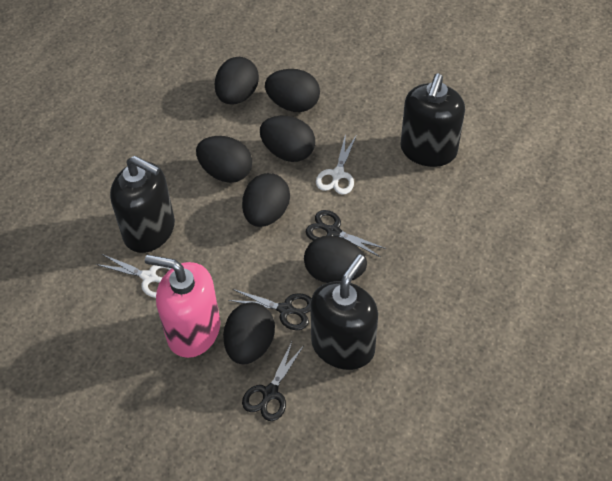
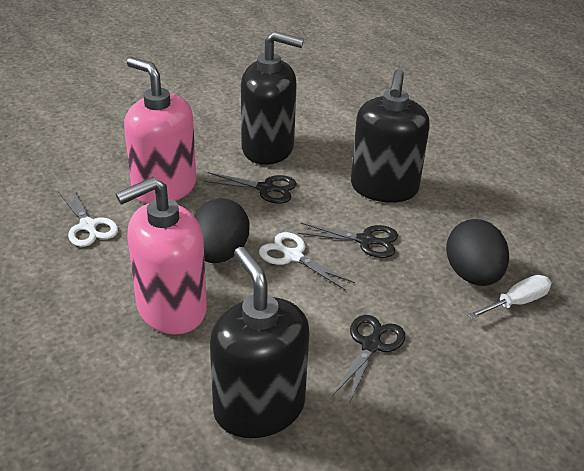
black egg: [196,136,252,183] [215,57,259,105] [223,302,275,364] [242,173,290,227] [260,116,315,162] [265,69,320,112] [304,236,367,283] = 7 -> [194,199,250,263] [446,219,509,286] = 2
pink soap dispenser: [145,255,220,358] = 1 -> [116,177,207,335] [124,57,196,204] = 2
white screwdriver: none = 0 -> [468,275,551,319] = 1

